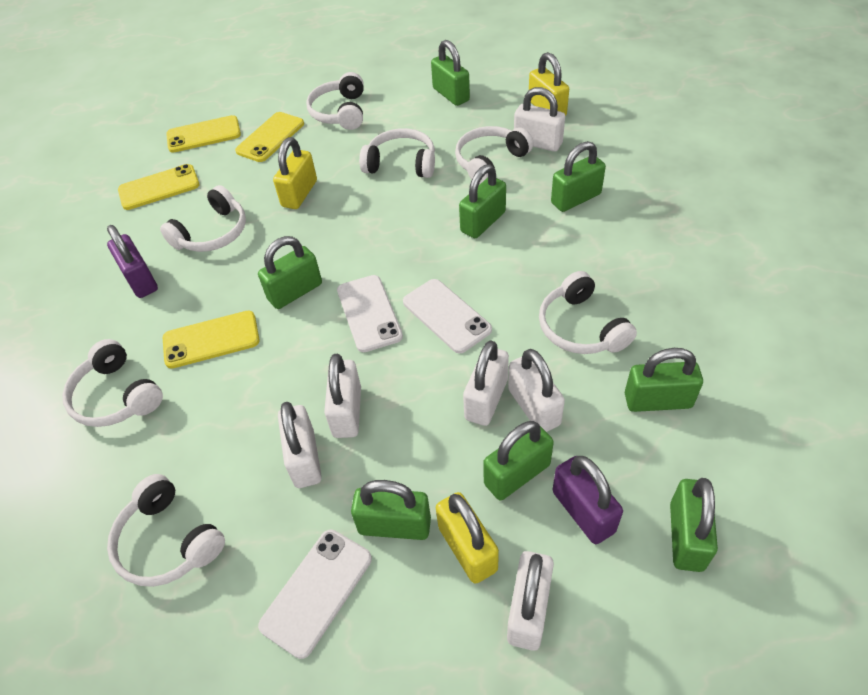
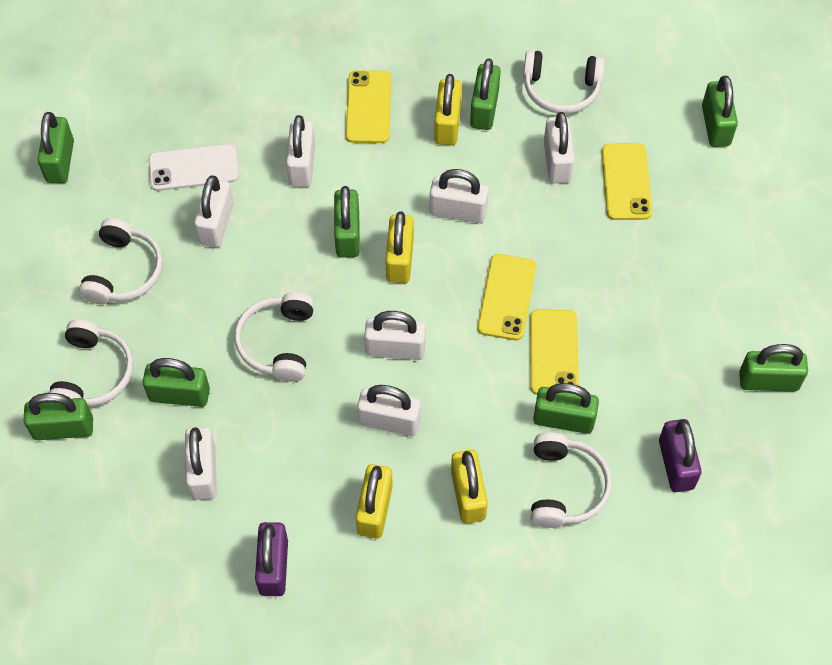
white headphones: [62,339,163,427] [107,474,225,587] [160,185,246,252] [306,72,364,130] [359,128,435,178] [455,126,534,185] [539,271,637,354] = 7 -> [49,319,134,406] [78,218,163,304] [235,292,314,382] [523,50,605,114] [531,432,612,528] = 5
white padlock: [278,402,322,488] [324,354,361,438] [463,340,509,426] [507,551,554,651] [508,349,565,432] [514,87,565,152] = 6 -> [185,427,217,500] [194,176,234,247] [286,115,315,187] [357,385,421,436] [364,311,426,360] [430,169,489,223] [544,112,575,183] = 7
white phone: [258,530,372,659] [337,275,403,352] [403,279,492,353] = 3 -> [149,144,239,191] = 1
yellow padlock: [273,137,317,209] [436,492,499,584] [529,52,569,116] = 3 -> [356,464,393,539] [386,211,414,283] [434,74,462,145] [451,450,488,524] = 4

